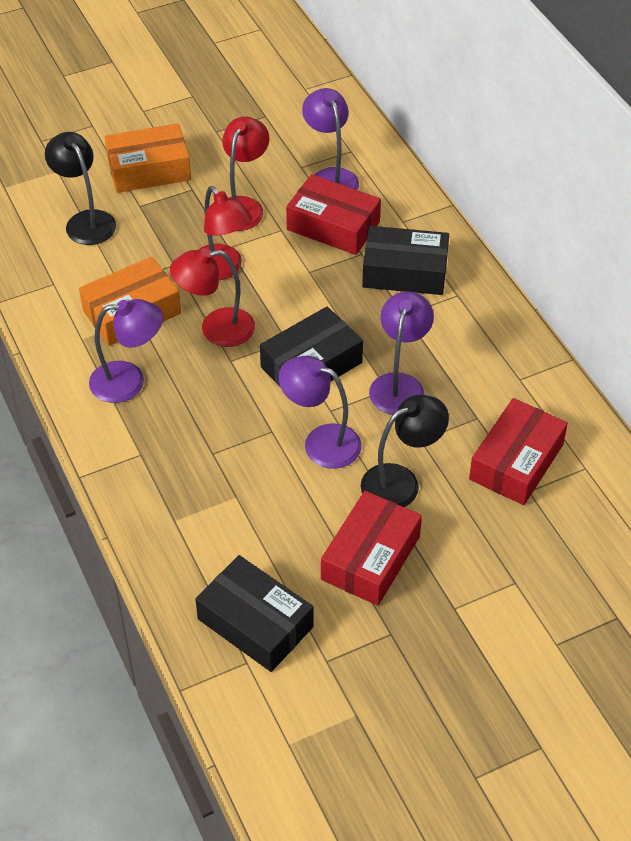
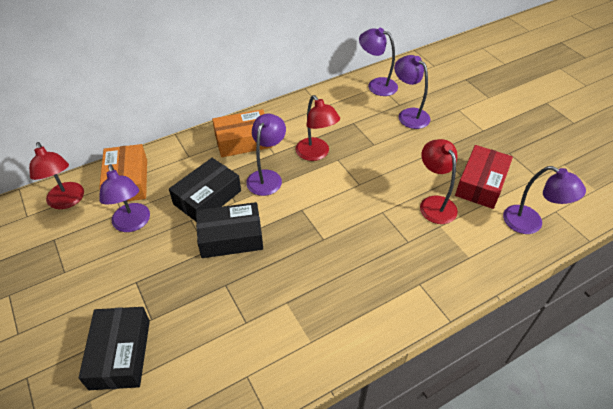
black lamp: [45,132,116,245] [361,395,449,507] = 2 -> none = 0
purple lamp: [89,299,163,403] [279,356,362,469] [302,88,359,190] [369,291,434,415] = 4 -> [99,164,150,232] [246,114,286,196] [359,28,398,96] [394,55,431,129] [503,166,586,234] = 5
red box: [286,174,381,255] [321,491,422,606] [469,398,568,505] = 3 -> [455,145,513,209] = 1

